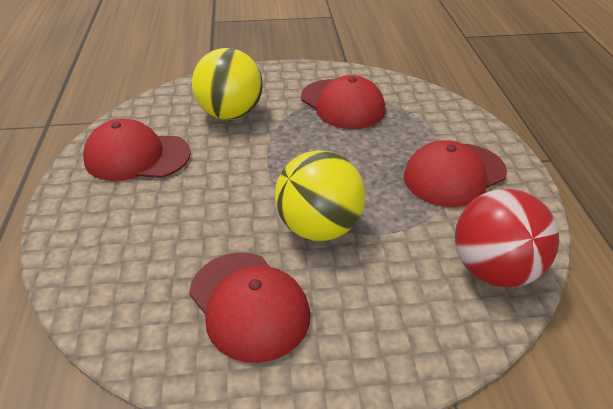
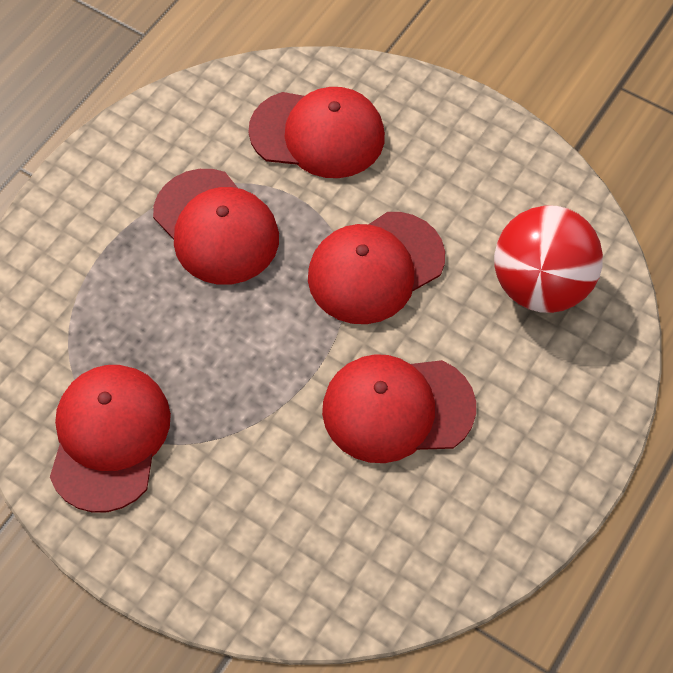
red cap: [83,119,191,181] [189,253,310,363] [301,75,386,129] [404,140,507,207] = 4 -> [50,365,171,513] [153,169,279,285] [249,87,385,178] [308,212,445,324] [322,354,476,463] = 5
yellow ball: [192,48,263,120] [275,150,365,241] = 2 -> none = 0

